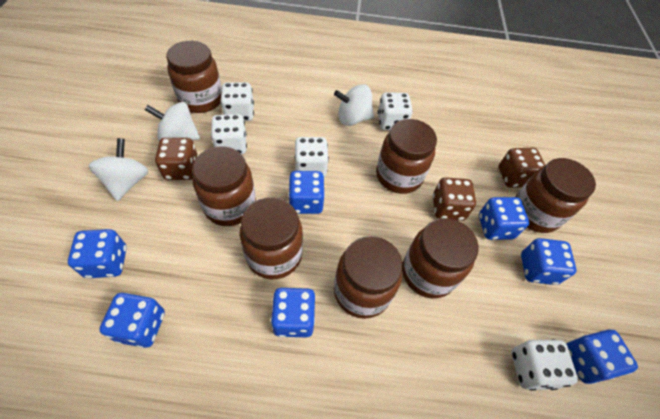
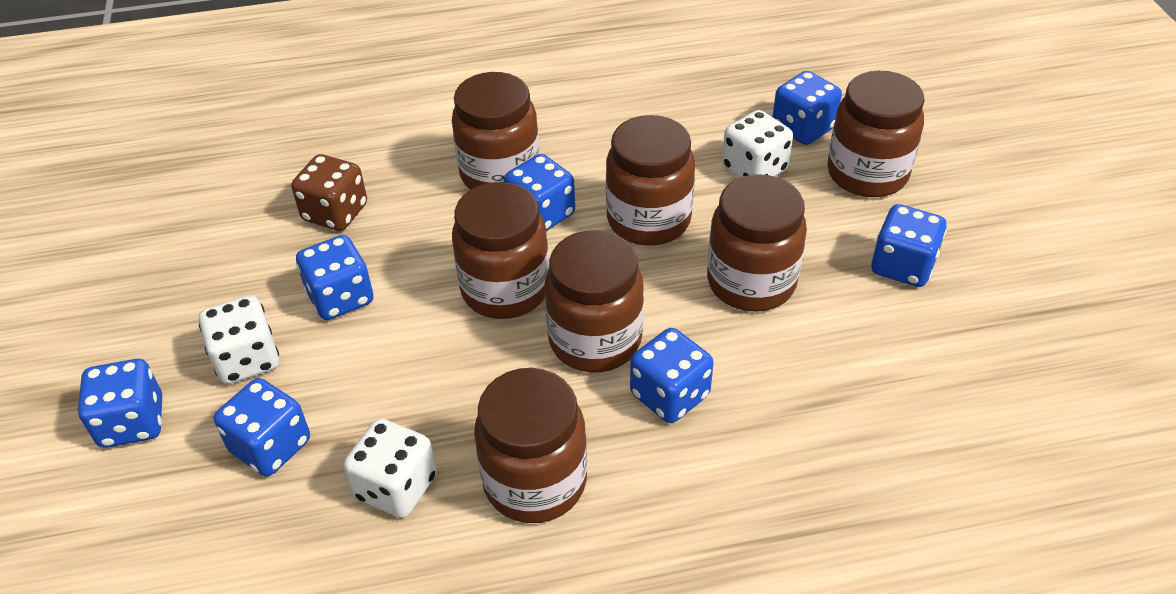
brown dice: [155,138,198,180] [433,177,476,221] [499,148,546,188] = 3 -> [291,154,367,231] = 1
white dice: [211,114,247,154] [220,82,254,121] [294,137,329,177] [378,92,413,130] [512,339,578,390] = 5 -> [199,295,279,384] [343,418,437,518] [722,110,793,178] = 3
white spinning top: [89,138,148,201] [145,102,200,141] [334,84,374,126] = 3 -> none = 0

